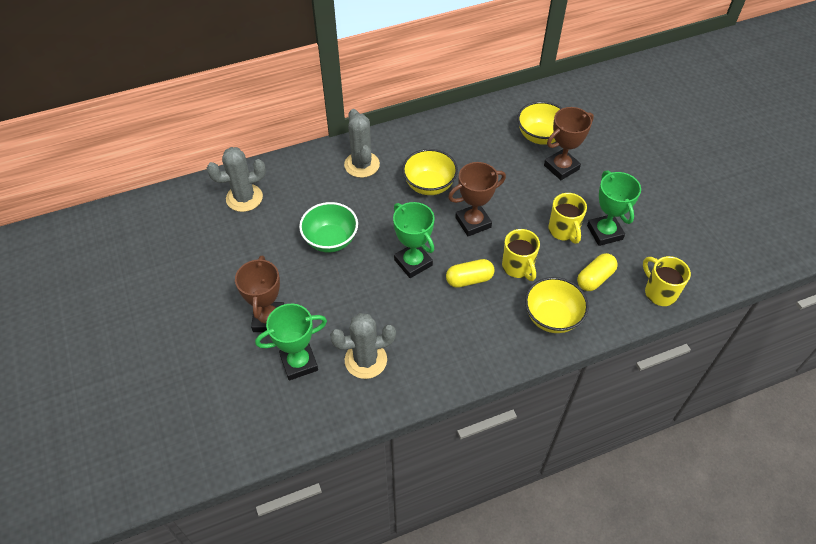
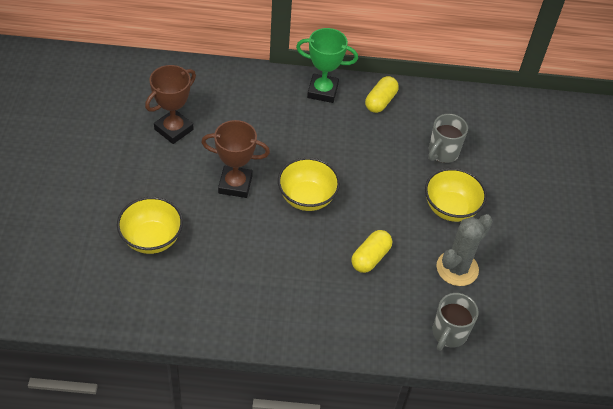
brown trophy: [235,255,284,332] [448,162,506,236] [544,107,594,180] = 3 -> [145,65,196,144] [201,120,270,198] = 2
green bowl: [299,202,358,253] = 1 -> none = 0
green trophy: [255,304,327,381] [393,202,435,278] [587,170,641,246] = 3 -> [296,28,358,103] = 1
grey cactus: [207,147,266,212] [330,313,396,379] [344,109,380,178] = 3 -> [436,214,493,286] = 1
grey mug: none = 0 -> [428,114,468,163] [432,293,479,351] = 2
yellow mug: [502,229,540,281] [548,193,587,244] [643,256,691,306] = 3 -> none = 0

